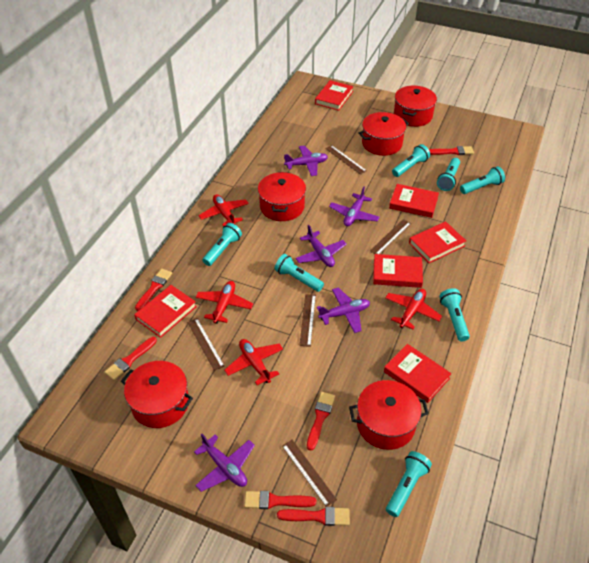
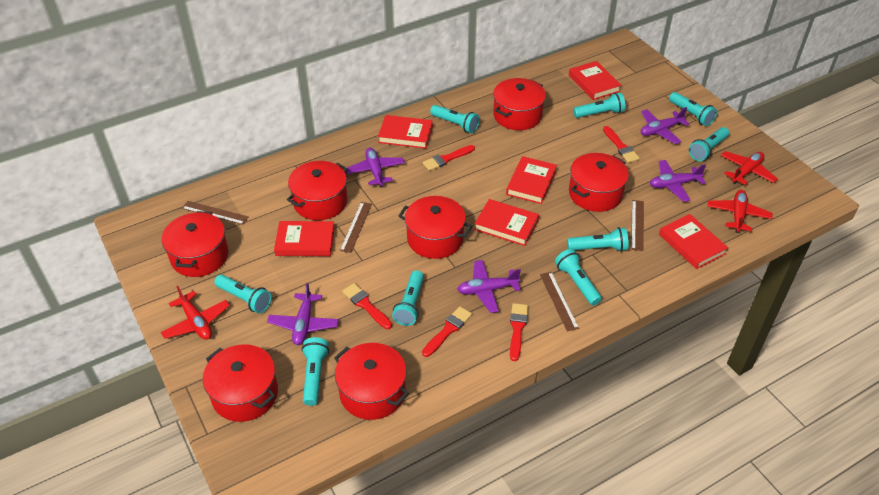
brown ruler: [187,318,224,371] [282,440,337,507] [299,294,316,347] [325,145,367,175] [370,219,411,254] = 5 -> [182,201,248,225] [340,202,372,253] [540,272,579,331] [631,200,644,251] = 4
red brush: [105,337,157,380] [135,269,172,311] [244,491,316,509] [277,507,350,526] [307,392,335,451] [429,146,474,155] = 6 -> [342,283,392,329] [422,306,472,357] [423,145,475,171] [510,303,528,361] [603,126,640,163] = 5
red plane: [196,281,253,324] [198,194,249,227] [224,339,283,385] [385,289,442,330] = 4 -> [161,286,230,340] [707,190,772,233] [721,151,778,185] = 3
red pot: [121,361,193,428] [258,172,306,221] [349,380,429,450] [358,112,409,156] [394,86,437,127] = 5 -> [162,211,229,277] [203,344,278,422] [287,161,348,220] [334,343,409,420] [399,196,472,259] [493,78,546,130] [569,153,629,212] = 7
turquoise flashlight: [202,223,242,266] [274,254,324,292] [386,451,432,517] [392,144,430,177] [437,158,460,191] [439,288,470,341] [460,166,505,194] = 7 -> [214,274,272,313] [302,337,329,406] [392,270,424,326] [430,105,480,133] [555,249,602,305] [567,227,629,252] [573,92,625,118] [669,92,717,126] [689,127,729,161] = 9

